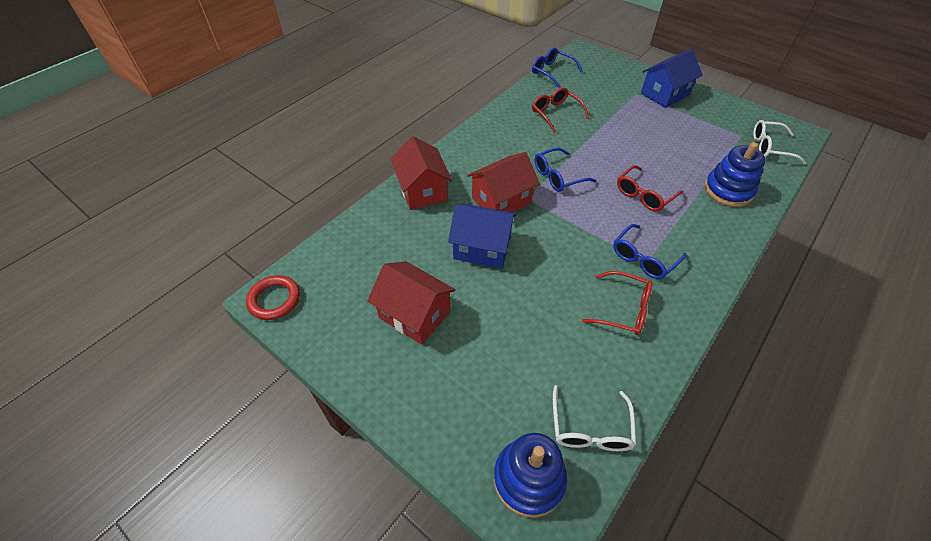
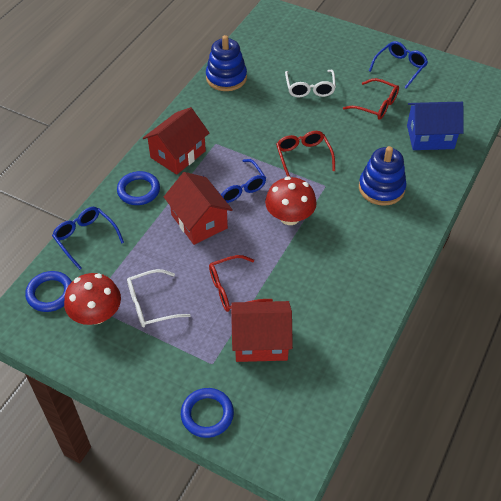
blue house: [448,203,517,269] [641,49,703,108] = 2 -> [407,102,464,150] = 1
blue ring: none = 0 -> [25,271,72,312] [117,171,160,205] [181,388,234,438] = 3
red mushroom: none = 0 -> [64,273,121,325] [265,176,317,225] = 2
red ring: [246,275,300,320] = 1 -> none = 0

